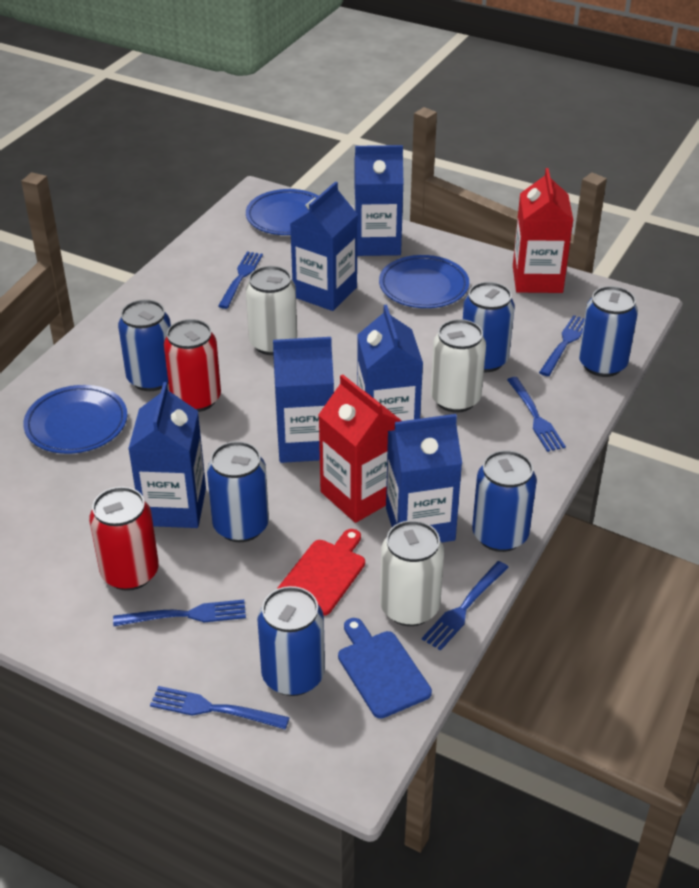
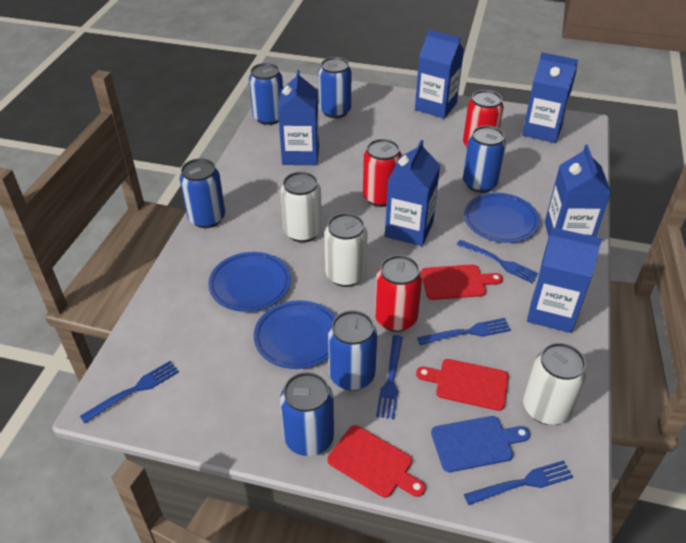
blue fork: [113,600,246,626] [150,686,290,729] [218,251,263,309] [422,561,509,651] [507,377,566,452] [539,315,585,376] = 6 -> [80,361,179,423] [376,335,403,419] [417,318,511,345] [456,239,538,283] [464,460,573,505] = 5
red can: [89,487,159,591] [164,319,221,412] = 2 -> [363,139,402,207] [375,255,422,332] [463,90,504,147] = 3
red carton: [318,374,402,523] [513,168,573,293] = 2 -> none = 0
red cutting board: [277,529,365,616] = 1 -> [327,425,426,498] [416,359,509,411] [421,264,503,300] = 3

